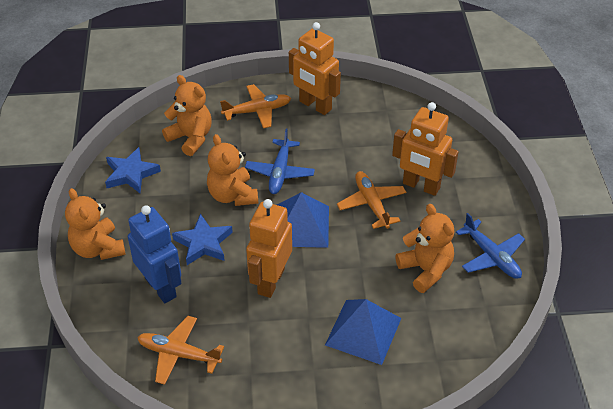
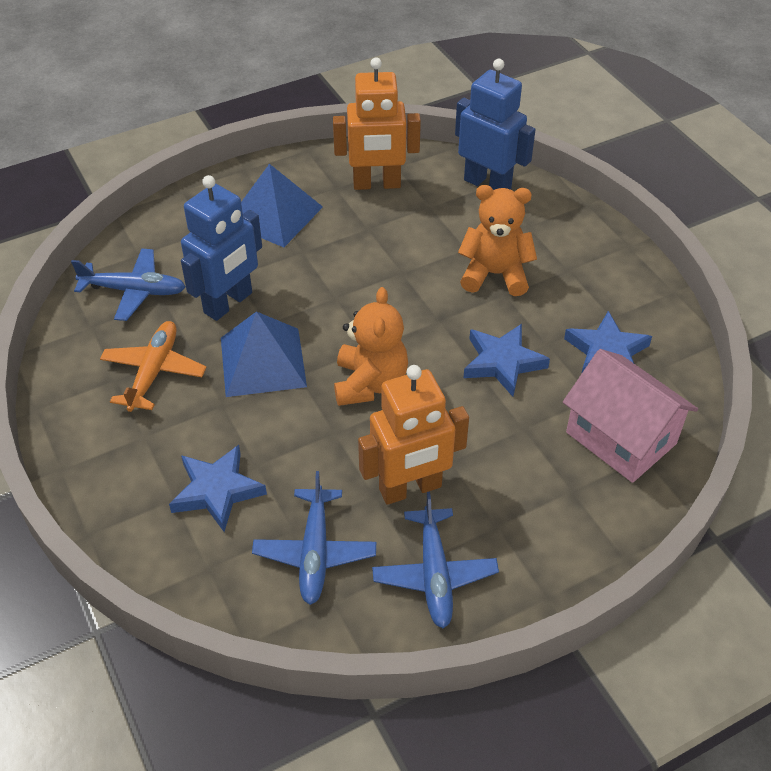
blue plane: [245,128,315,194] [456,213,525,279] = 2 -> [71,248,186,321] [252,471,376,605] [372,492,499,629] = 3
blue robot: [128,205,182,303] = 1 -> [181,175,262,321] [455,59,536,190] = 2
blue star: [105,147,161,193] [172,214,233,265] = 2 -> [169,445,267,532] [464,324,550,397] [564,311,652,374] = 3
orange plane: [137,316,224,385] [220,84,291,128] [337,171,406,229] = 3 -> [100,321,207,412] = 1
orange robot: [246,199,292,298] [289,22,341,115] [392,102,459,196] = 3 -> [333,57,421,190] [358,365,469,505] = 2
orange teddy bear: [65,188,126,260] [162,75,212,156] [207,134,258,206] [396,204,454,293] = 4 -> [334,287,408,406] [458,185,537,296] = 2
pink house: none = 0 -> [563,349,698,483] = 1

